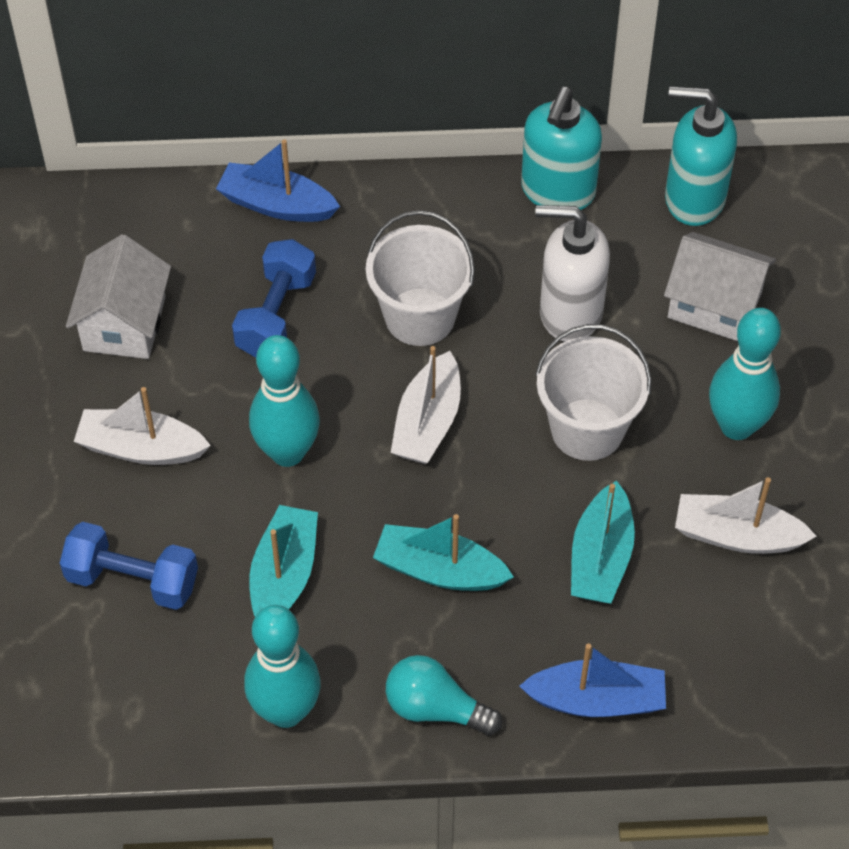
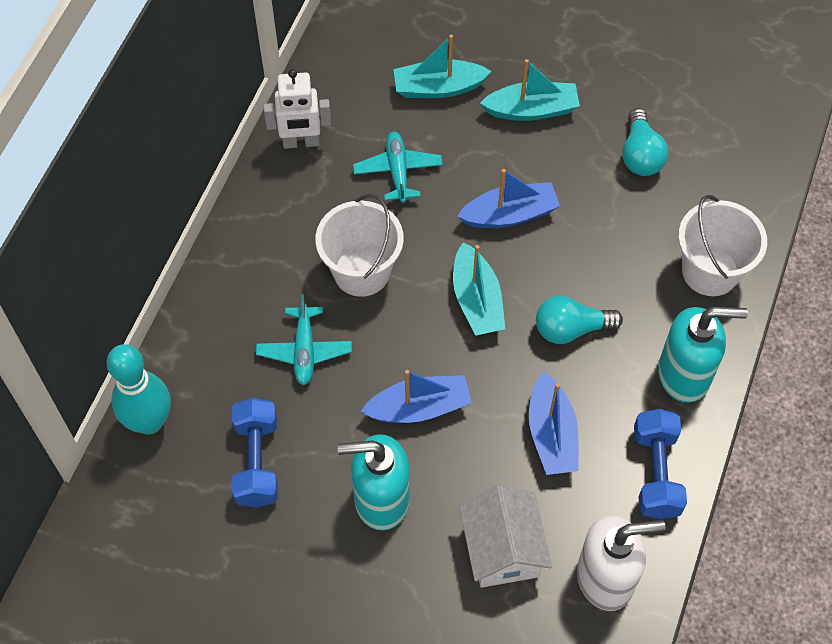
blue boat: [216,139,340,222] [519,643,666,717] = 2 -> [360,370,472,423] [457,169,560,228] [529,371,579,475] = 3
turquoise bowling pin: [244,605,321,728] [249,335,320,467] [709,308,781,440] = 3 -> [107,344,171,434] = 1
turquoise light bulb: [386,655,502,736] = 1 -> [536,296,623,344] [622,108,668,176] = 2
turquoise plane: none = 0 -> [256,295,352,385] [353,132,443,203] = 2
white boat: [74,387,211,465] [391,346,461,464] [675,477,816,554] = 3 -> none = 0
white house: [66,234,171,359] [664,232,776,341] = 2 -> [459,485,552,588] = 1
white robot: none = 0 -> [264,69,331,149] = 1

